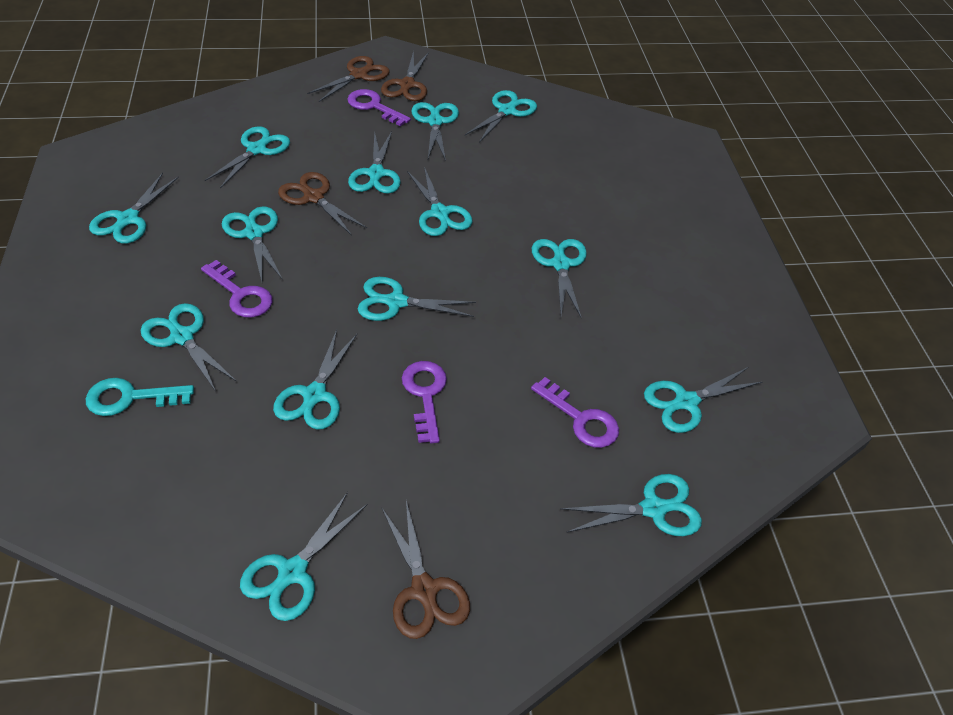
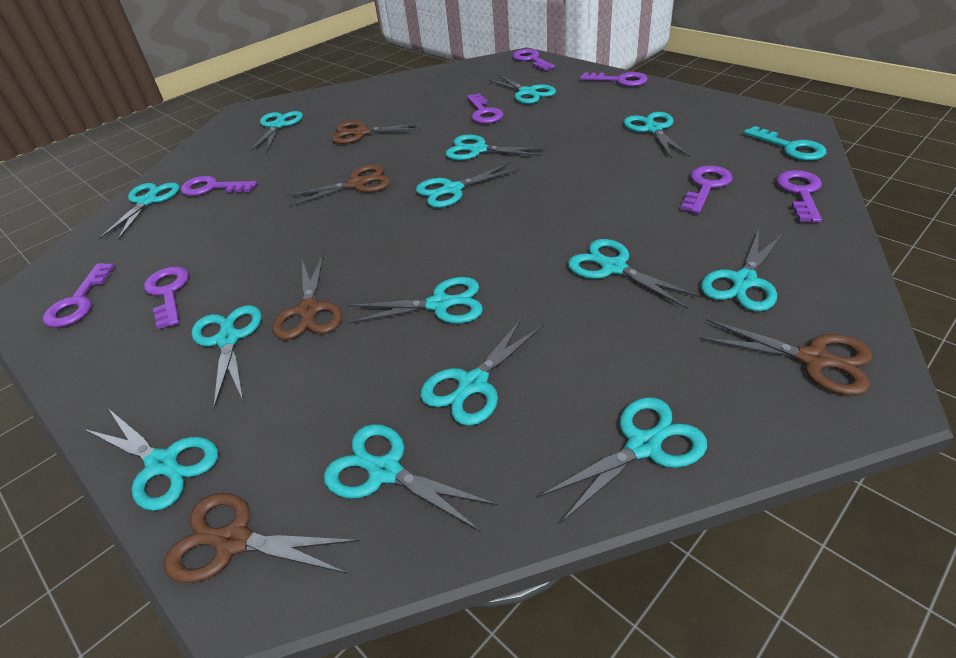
brown scissors: [278,172,367,236] [307,56,390,102] [381,51,429,101] [381,501,470,639] = 4 -> [164,493,360,583] [273,255,342,340] [286,164,391,206] [331,121,422,144] [699,319,873,395] = 5
purple key: [201,260,272,318] [347,89,411,126] [402,361,447,443] [531,377,619,448] = 4 -> [42,263,115,327] [144,267,189,329] [181,176,257,196] [467,94,503,124] [512,49,555,71] [580,72,648,87] [681,165,733,214] [776,170,822,223] = 8

